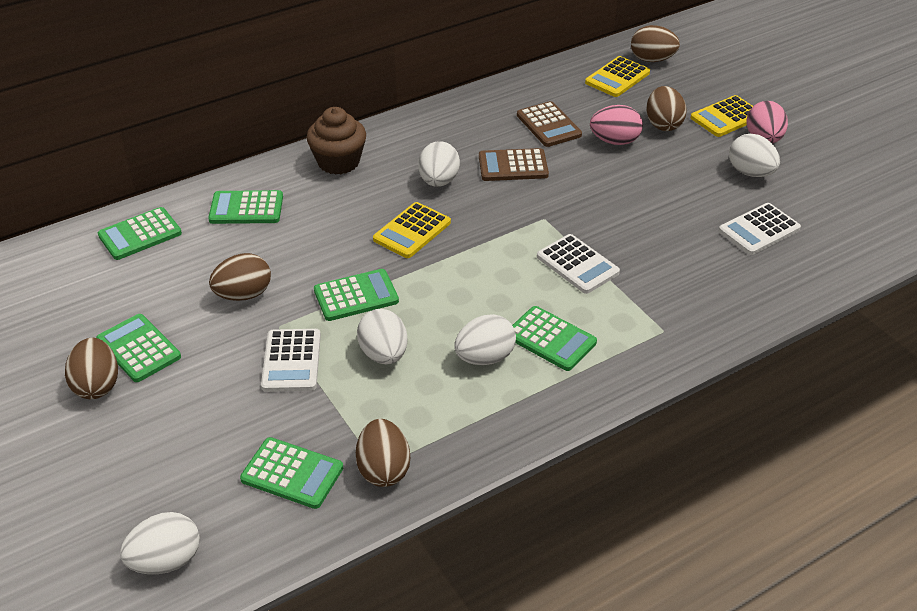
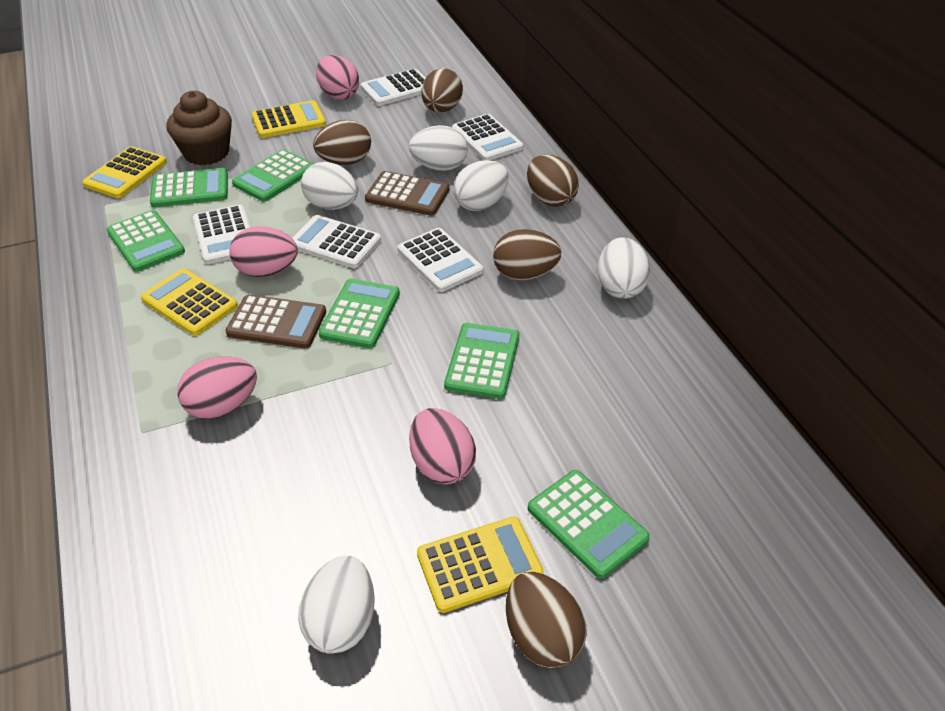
pink egg: [590,105,643,145] [746,101,788,143] = 2 -> [177,356,257,419] [229,226,298,277] [316,55,359,100] [409,408,476,485] = 4
white calculator: [261,329,321,392] [537,234,620,294] [719,203,801,255] = 3 -> [193,205,250,264] [292,215,381,268] [361,69,426,106] [398,228,483,292] [452,114,523,161] = 5
yellow calculator: [373,202,451,258] [585,56,650,97] [691,95,753,137] = 3 -> [82,146,167,198] [141,269,238,336] [251,100,326,138] [417,517,544,613] = 4

